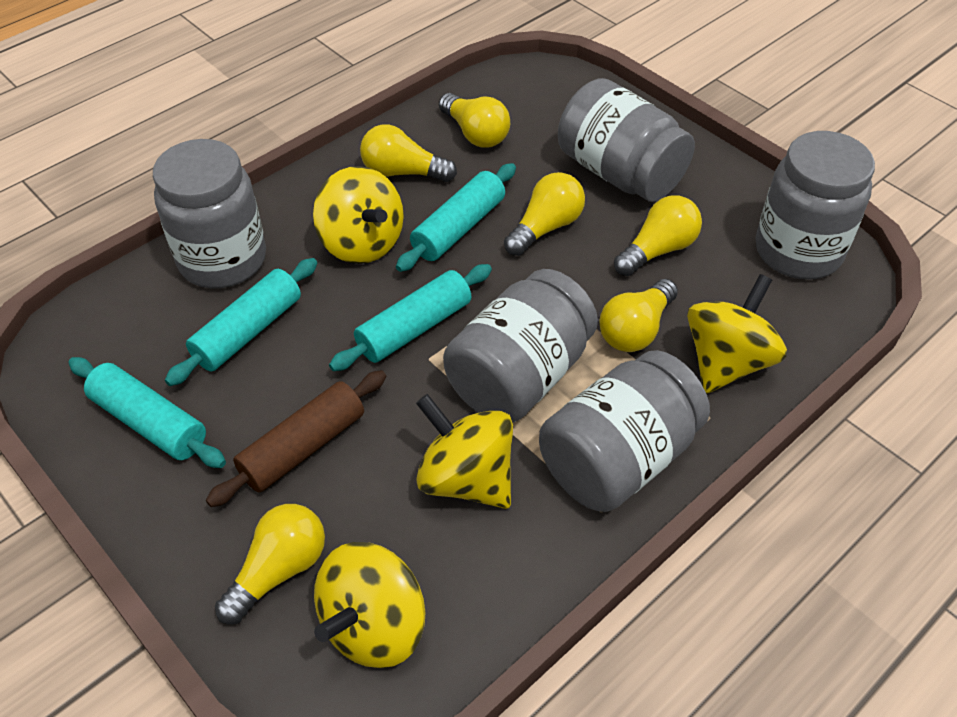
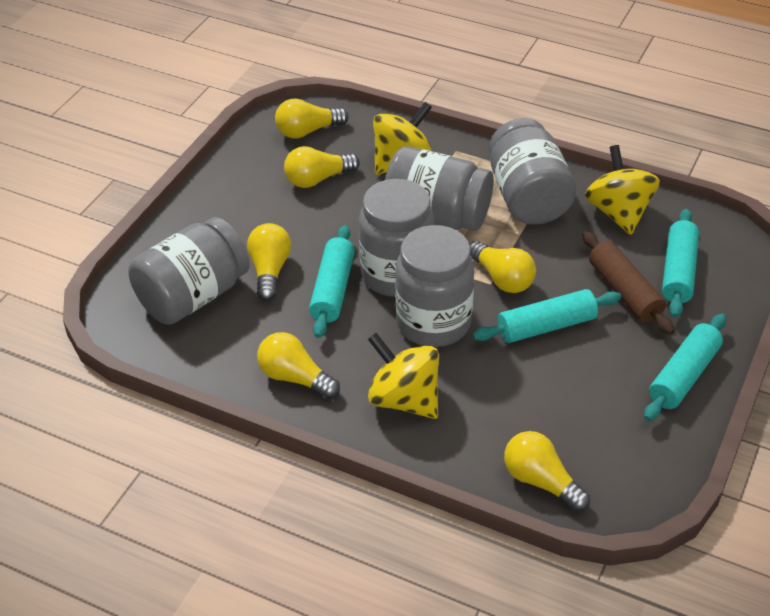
yellow spinning top: [313,166,404,264] [314,542,426,668] [416,394,513,509] [687,274,787,393] = 4 -> [368,333,439,419] [373,102,432,175] [585,145,660,235] = 3

